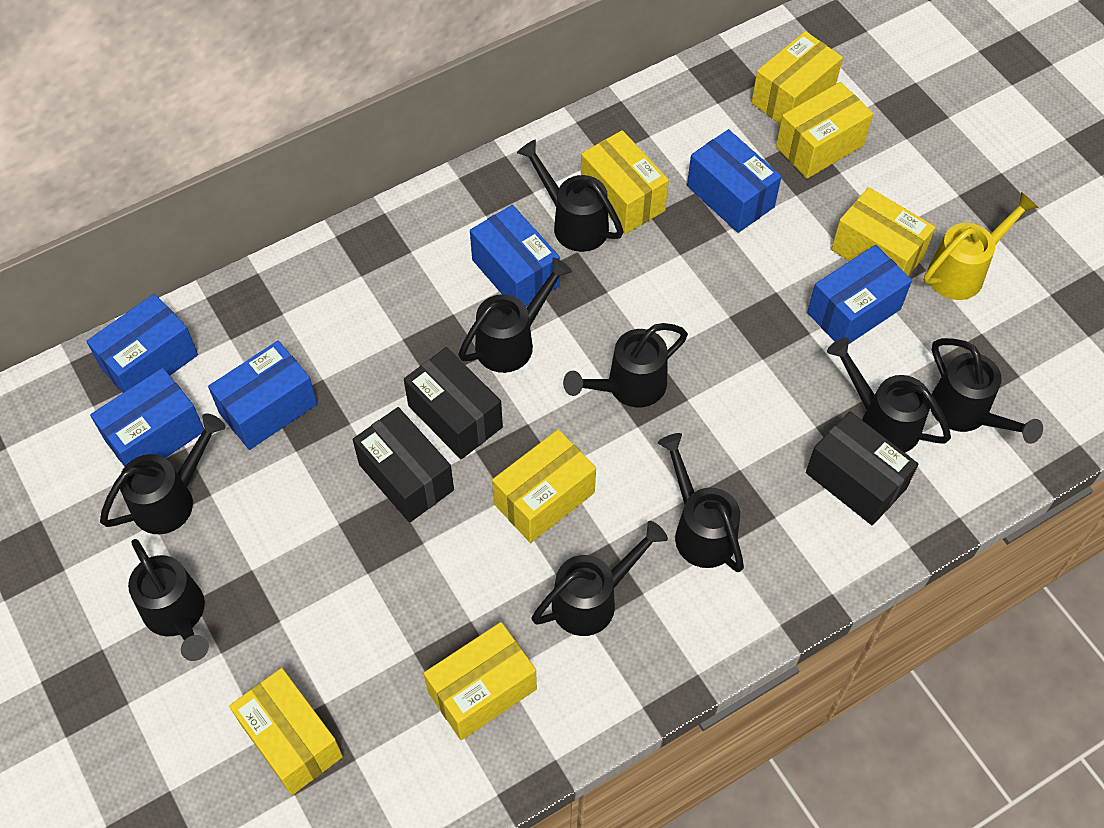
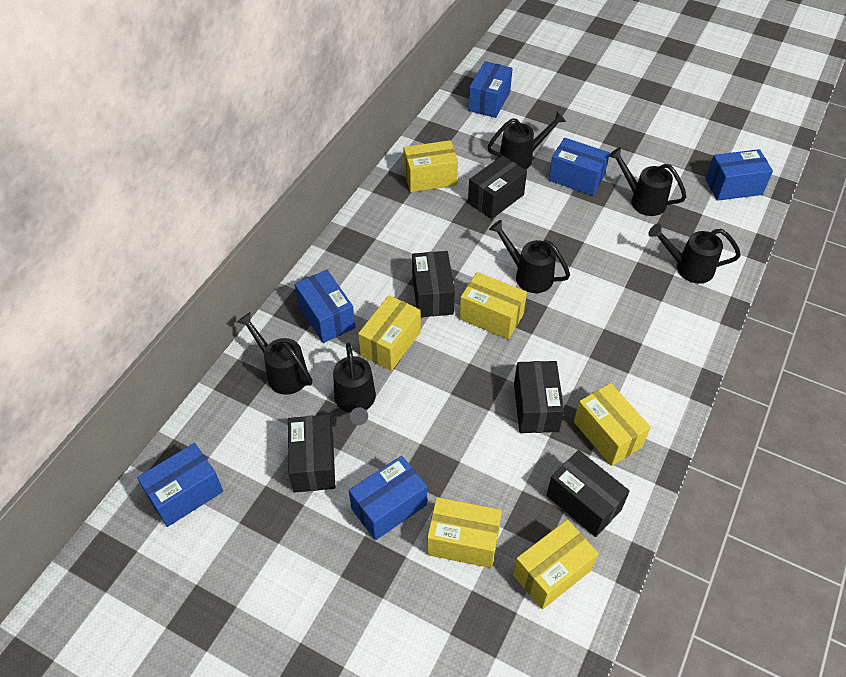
black box: [353,407,454,523] [404,347,503,460] [806,411,919,525] = 3 -> [288,414,335,493] [412,251,455,317] [468,155,527,219] [514,361,564,433] [546,450,630,537] = 5
black watering can: [100,413,225,534] [128,539,209,661] [459,257,572,373] [517,140,624,252] [532,521,668,636] [563,323,688,407] [658,433,744,572] [827,338,951,453] [930,338,1043,444] = 9 -> [237,312,312,395] [333,343,376,425] [487,111,566,169] [489,220,570,293] [608,147,686,216] [648,223,741,284] = 6
yellow box: [229,668,343,795] [424,622,537,740] [492,429,596,543] [581,130,669,234] [751,31,843,124] [776,82,873,179] [831,187,935,276] = 7 -> [358,295,421,371] [404,140,458,192] [427,497,502,568] [459,272,527,340] [513,519,599,610] [574,383,651,466] = 6
yellow watering can: [924,192,1039,300] = 1 -> none = 0

